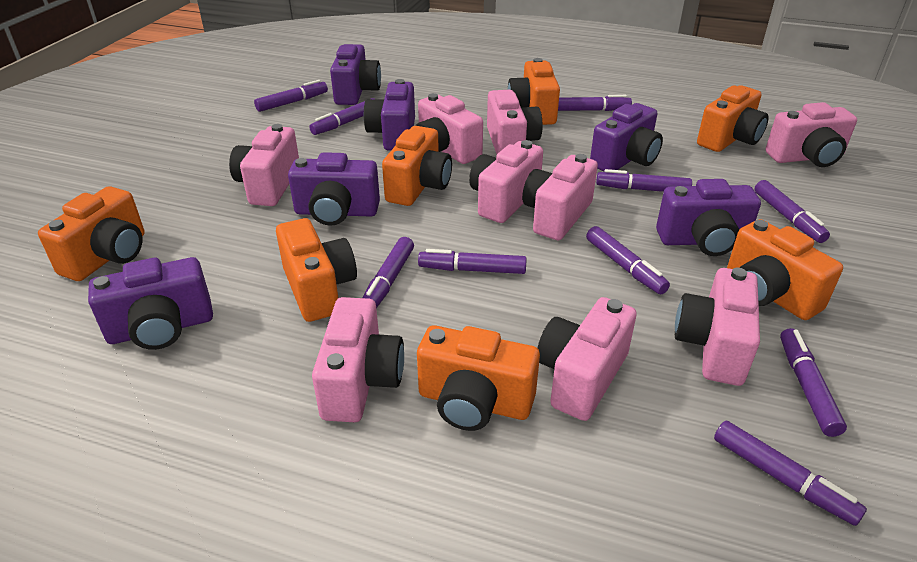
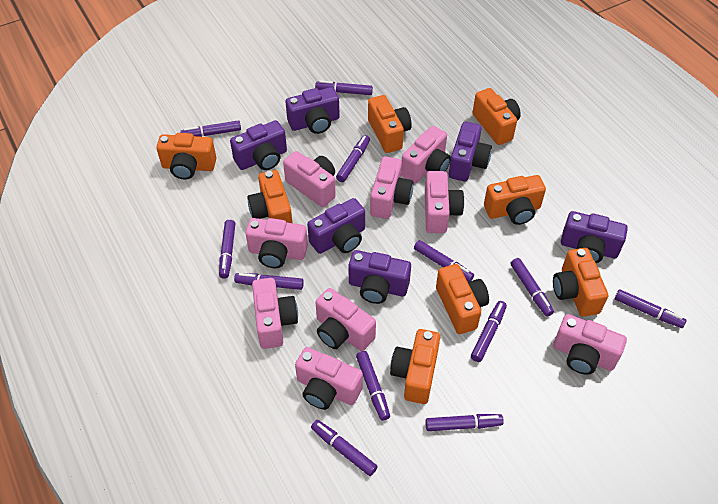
orange camera: [38,186,145,281] [276,218,357,322] [382,126,452,206] [417,325,540,431] [508,58,560,125] [697,85,769,152] [727,219,843,320] = 7 -> [156,133,217,180] [247,170,293,223] [368,95,412,153] [390,329,440,404] [436,264,489,334] [472,88,521,145] [484,175,546,225] [553,248,608,317] = 8
purple marker: [254,80,328,112] [309,98,374,135] [362,237,414,308] [418,249,527,274] [558,95,632,111] [586,226,670,294] [596,169,692,192] [714,421,867,526] [754,180,830,243] [780,328,847,437] = 10 -> [180,120,241,137] [219,220,236,279] [234,273,304,290] [311,420,378,476] [315,80,373,95] [336,135,370,182] [356,351,390,421] [414,240,474,282] [425,414,504,431] [471,301,507,362] [510,258,554,317] [615,289,686,328] = 12

